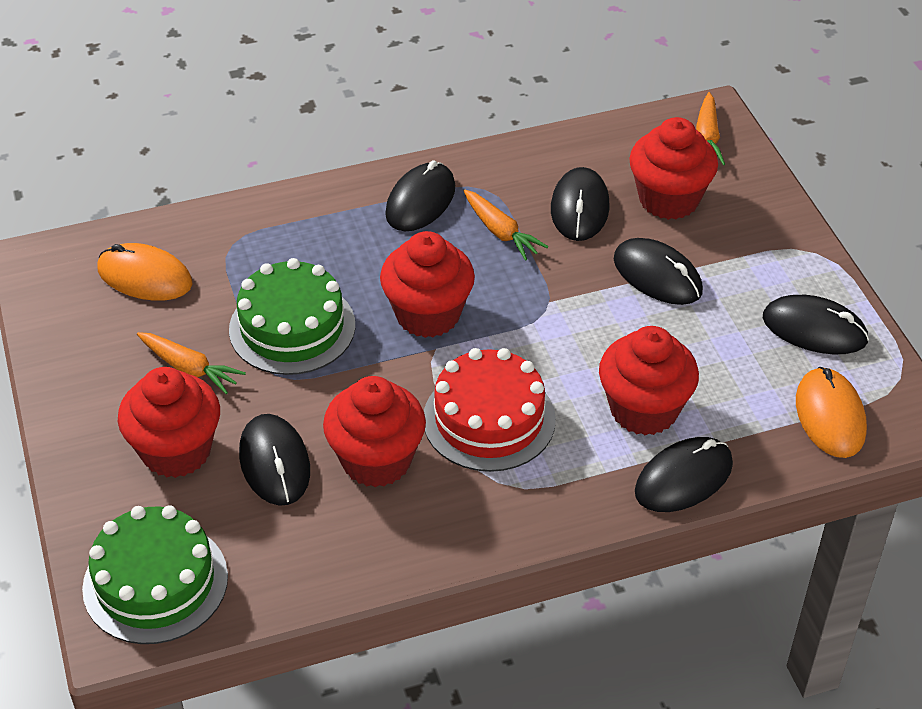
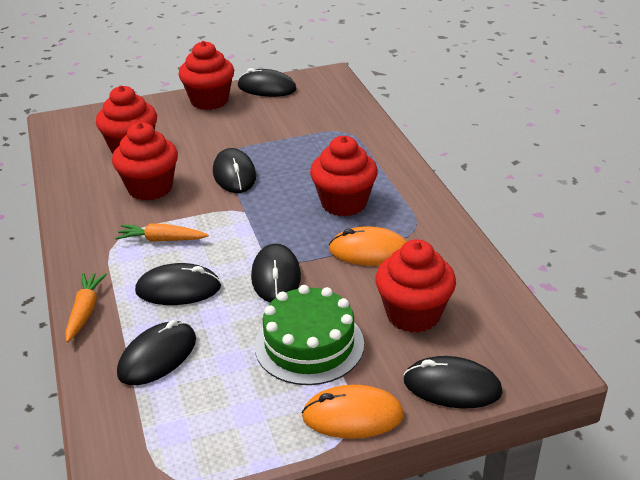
green cake: [82,505,228,644] [229,258,355,375] = 2 -> [255,285,364,385] = 1
orange carrot: [137,332,246,394] [464,190,548,261] [696,92,725,165] = 3 -> [65,273,107,342] [115,224,209,242] = 2
red cake: [424,348,556,472] = 1 -> none = 0

